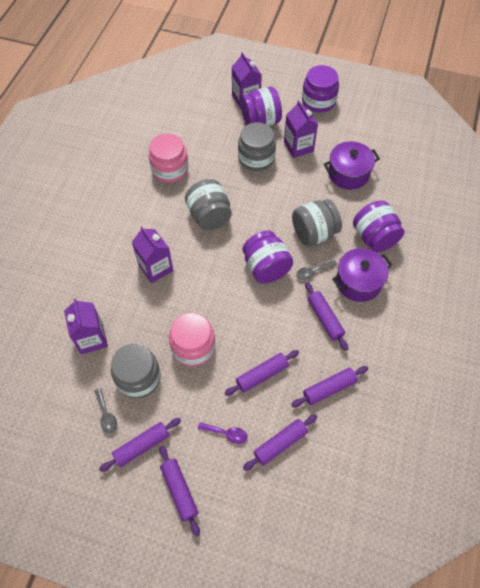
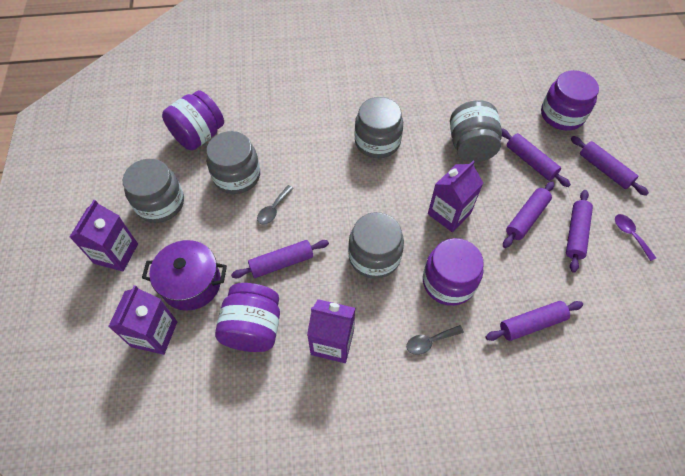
grey jar: [111,344,161,398] [185,179,232,230] [238,122,276,171] [292,199,342,247] = 4 -> [123,159,184,223] [206,131,260,194] [348,212,404,279] [355,97,403,158] [450,100,502,162] = 5
pink jar: [149,133,188,183] [169,313,215,367] = 2 -> none = 0
purple pot: [324,141,380,190] [332,248,392,302] = 2 -> [142,240,227,310] = 1

